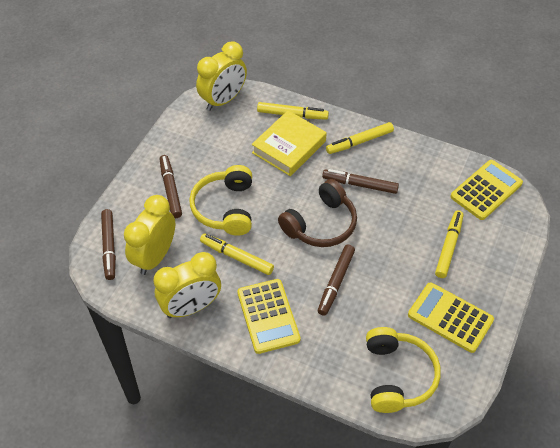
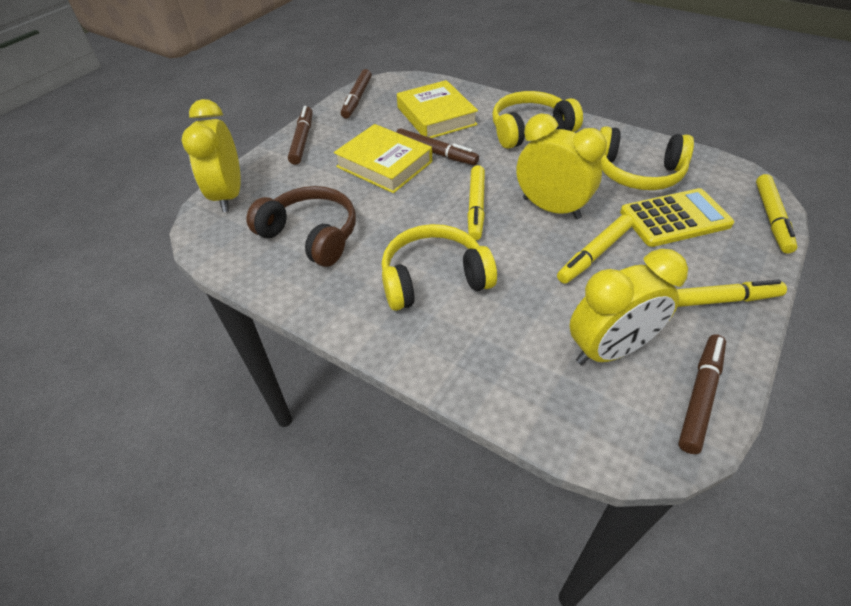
yellow book: [252,110,327,176] = 1 -> [334,124,432,193] [397,80,478,138] = 2
yellow calculator: [237,279,300,354] [408,282,494,353] [450,160,523,220] = 3 -> [620,188,734,247] = 1
yellow headphones: [189,165,252,236] [366,327,441,413] = 2 -> [382,224,497,311] [492,91,583,149] [600,126,694,190] = 3

